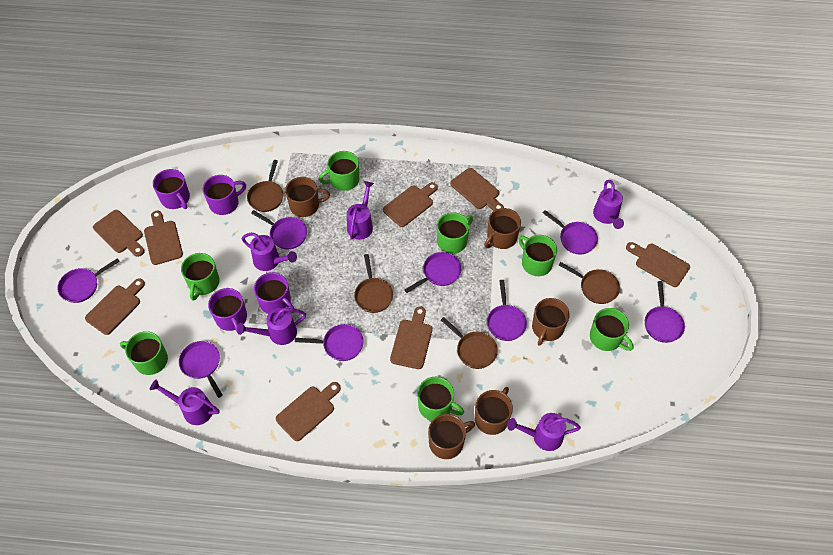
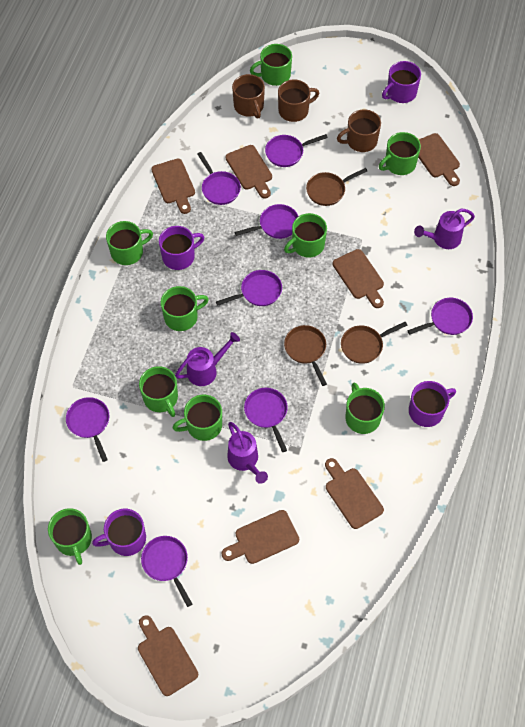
brown cutting board: [85,278,145,335] [93,210,145,257] [144,211,183,265] [276,382,341,441] [383,182,438,227] [390,306,432,369] [450,168,504,211] [626,242,690,287] = 8 -> [138,615,198,696] [151,159,195,214] [221,510,299,564] [226,145,272,198] [325,458,384,529] [333,249,384,308] [418,133,460,186] = 7
brown mug: [285,177,330,217] [428,414,475,459] [475,387,513,435] [484,208,521,249] [532,298,570,346] = 5 -> [232,74,265,119] [278,79,319,122] [337,109,381,152] = 3
brown pan: [247,160,283,212] [354,254,393,313] [441,317,498,369] [559,262,620,304] = 4 -> [284,325,327,386] [306,168,368,206] [341,322,407,364] = 3
green mug: [120,331,168,375] [181,253,220,301] [319,151,359,191] [417,377,464,421] [437,212,473,254] [519,235,557,276] [590,308,633,351] = 7 -> [48,508,92,565] [106,221,153,265] [139,366,178,417] [161,286,209,331] [172,395,222,441] [250,44,292,86] [284,213,327,257] [346,382,385,434] [379,132,421,175] = 9
purple watering can: [150,379,220,425] [237,308,306,345] [241,233,297,271] [347,181,374,240] [507,413,581,451] [593,180,624,229] = 6 -> [175,332,240,386] [227,422,268,484] [414,209,475,249] = 3

